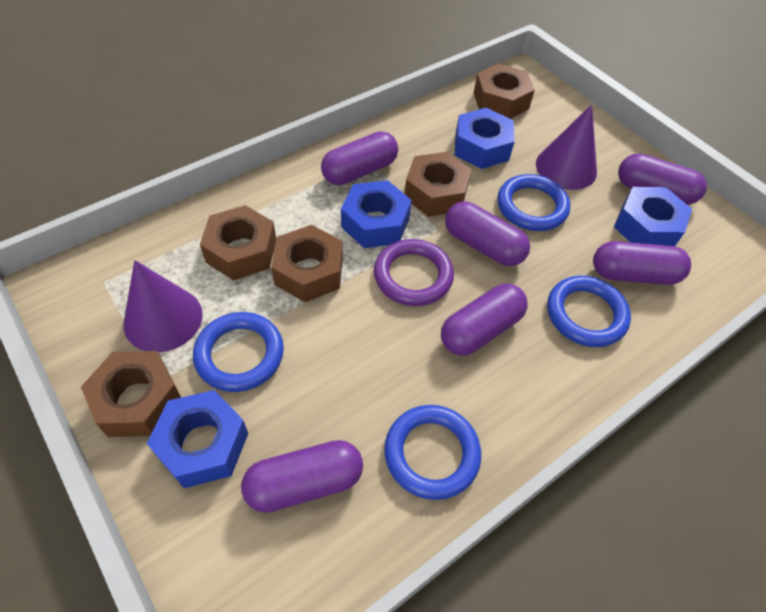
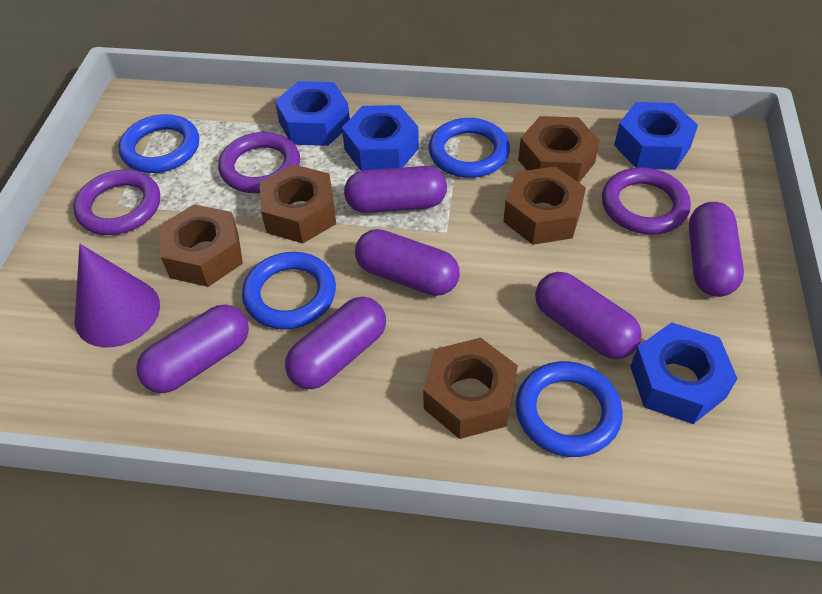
purple cone: [123,260,203,353] [536,104,597,190] = 2 -> [75,244,160,347] = 1
purple ring: [374,239,454,306] = 1 -> [73,170,160,235] [218,132,300,193] [602,167,691,235] = 3

